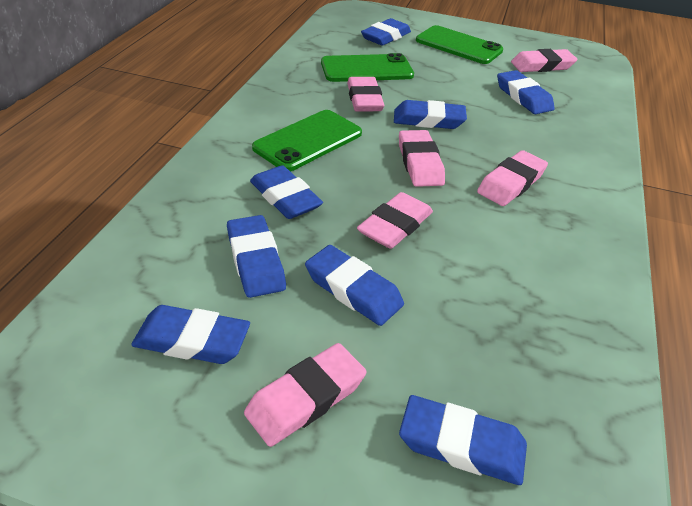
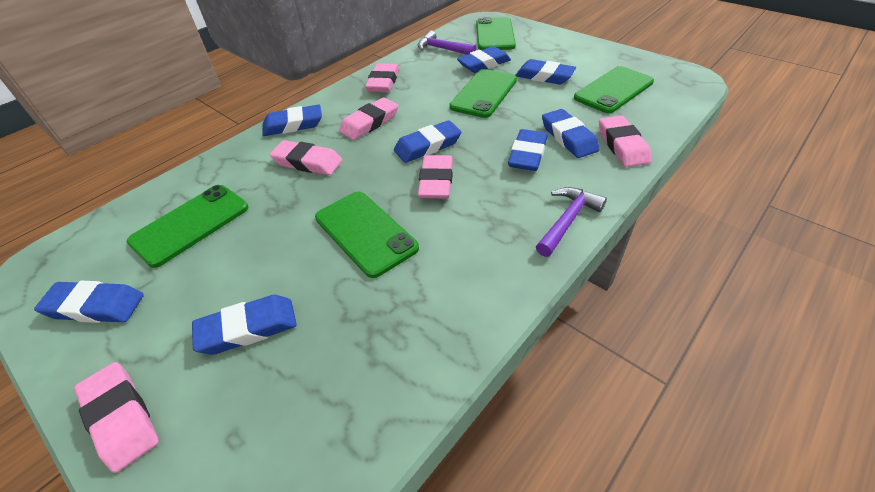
green phone: [252,110,362,171] [321,53,414,82] [416,25,503,64] = 3 -> [127,185,248,268] [315,192,419,278] [449,69,517,118] [476,17,516,50] [574,66,654,113] = 5
purple hammer: none = 0 -> [417,31,476,55] [536,187,607,257] = 2

